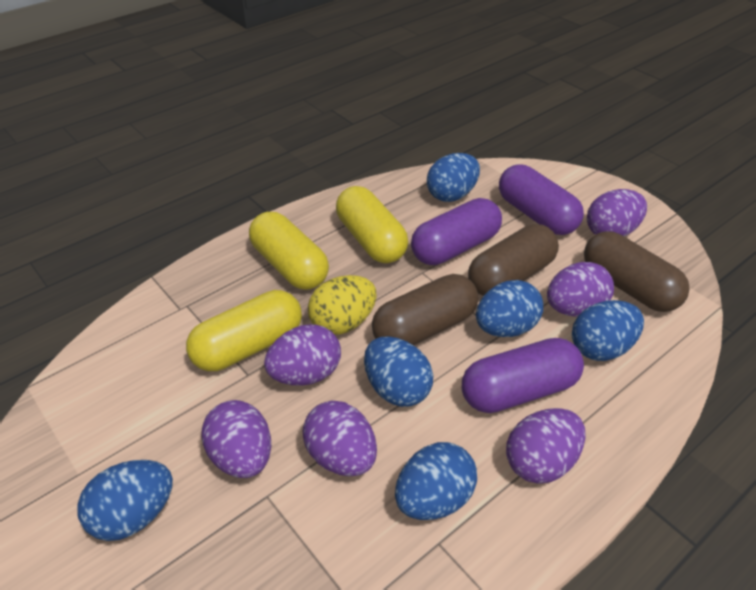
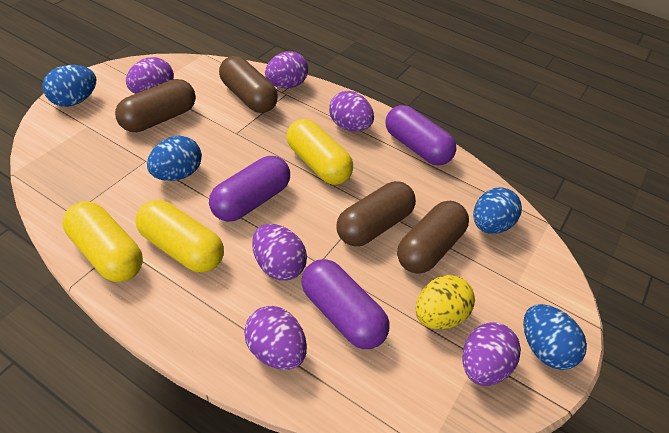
blue egg: [77,460,173,541] [364,337,433,407] [395,442,477,520] [427,153,480,202] [476,280,543,337] [572,300,644,361] = 6 -> [42,65,96,107] [147,136,202,181] [473,187,522,234] [523,304,587,370] = 4
brown capsule: [372,274,478,345] [468,224,559,296] [584,231,690,312] = 3 -> [115,79,196,132] [219,56,278,113] [336,181,416,246] [397,201,469,274] = 4

